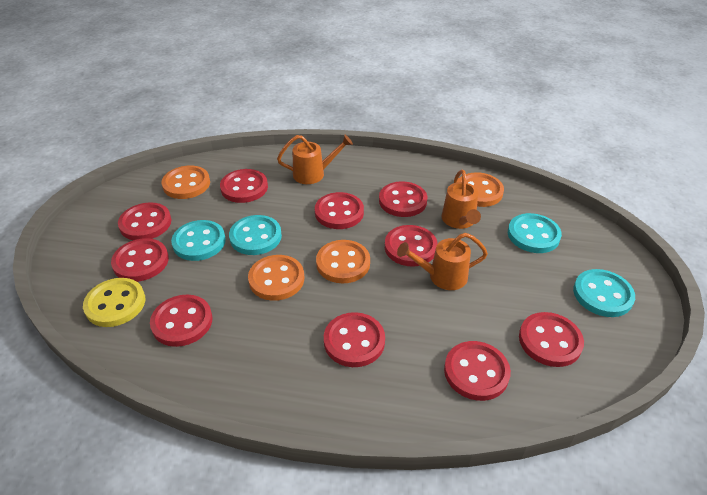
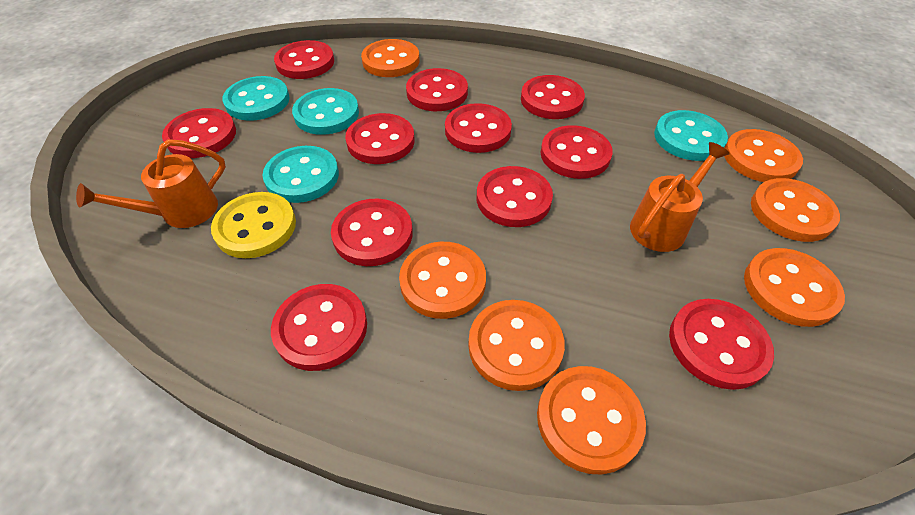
orange button: [161,165,210,199] [248,255,304,301] [316,240,370,283] [458,172,504,207] = 4 -> [361,39,420,77] [399,242,486,319] [468,300,565,391] [537,366,646,474] [724,129,803,182] [744,248,845,327] [751,178,840,242] = 7
orange watering can: [277,135,353,184] [397,233,488,290] [441,170,481,229] = 3 -> [76,139,226,228] [630,142,730,252] = 2
red button: [111,238,169,282] [118,202,171,240] [150,295,213,347] [220,169,268,203] [315,192,364,229] [324,312,385,367] [379,181,427,217] [385,225,438,267] [444,341,511,401] [519,312,584,367] = 10 -> [162,108,236,158] [271,284,367,371] [274,40,334,79] [331,199,413,266] [345,113,415,164] [406,68,468,111] [445,103,512,153] [477,166,553,227] [521,75,585,119] [540,125,613,179] [669,299,774,390] = 11

